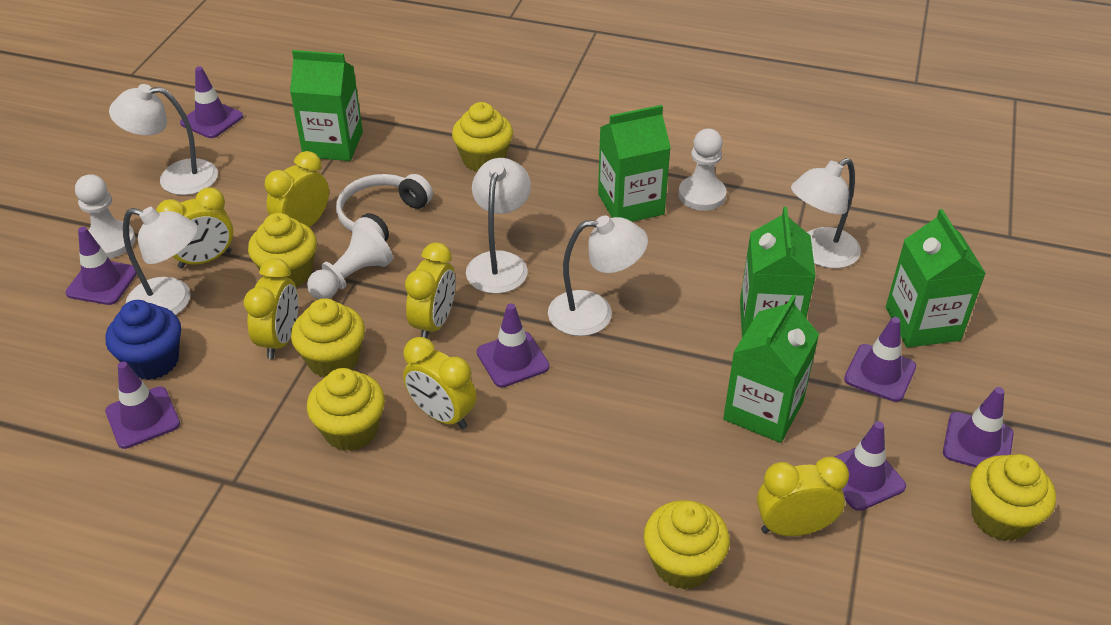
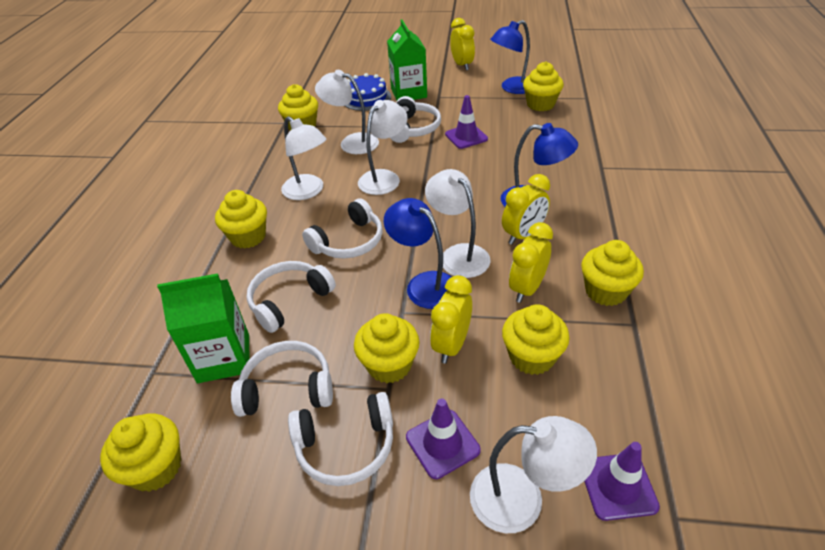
blue cake: none = 0 -> [345,73,391,111] = 1
blue cupcake: [106,300,181,380] = 1 -> none = 0
blue lamp: none = 0 -> [384,198,452,309] [490,20,530,94] [501,123,578,207] = 3
green carton: [290,50,363,161] [598,105,671,222] [723,295,819,443] [740,207,816,338] [886,209,986,348] = 5 -> [157,273,250,383] [387,20,427,100] = 2
purple traffic cone: [65,227,137,305] [105,361,180,449] [180,67,243,138] [477,303,549,388] [834,421,906,511] [844,317,916,402] [943,387,1014,467] = 7 -> [406,398,481,479] [445,95,488,149] [584,442,660,521] = 3
white headphones: [336,174,433,241] = 1 -> [231,341,333,417] [247,261,336,333] [288,392,393,486] [302,198,383,259] [390,96,441,143] = 5
white pawn: [75,174,135,258] [307,221,393,299] [678,128,726,211] = 3 -> none = 0
yellow clock: [156,187,233,269] [244,258,298,359] [265,151,329,227] [403,337,477,429] [405,242,455,338] [757,457,849,536] = 6 -> [430,275,472,364] [450,18,475,70] [502,174,550,245] [509,222,553,303] = 4
yellow cupcake: [248,213,317,286] [291,298,365,377] [307,368,385,451] [452,102,513,172] [644,500,730,590] [970,454,1056,541] = 6 -> [100,414,181,492] [215,190,267,249] [278,84,318,131] [354,313,420,383] [502,304,570,375] [523,62,564,111] [581,240,644,306] = 7

